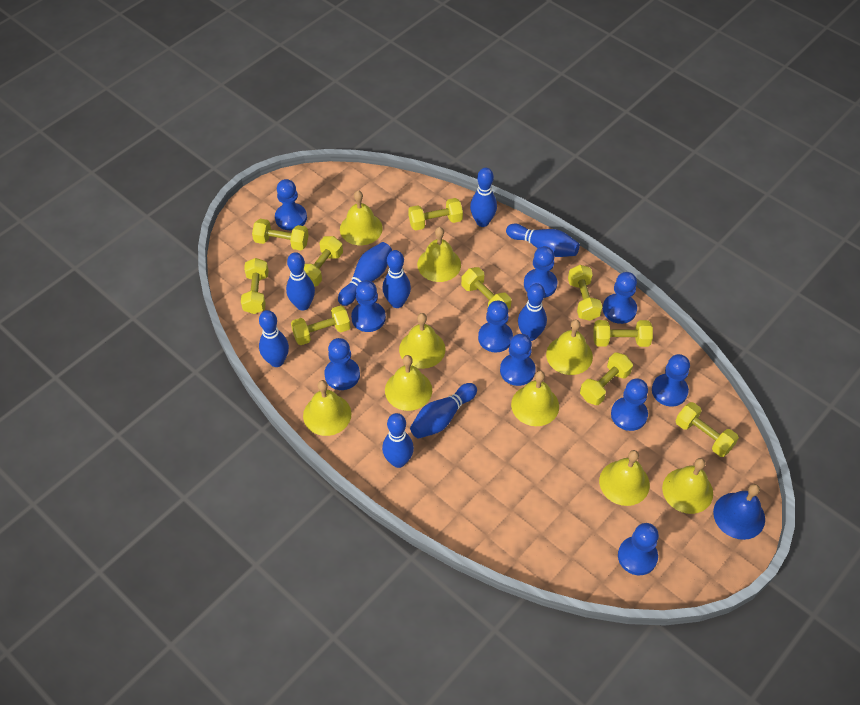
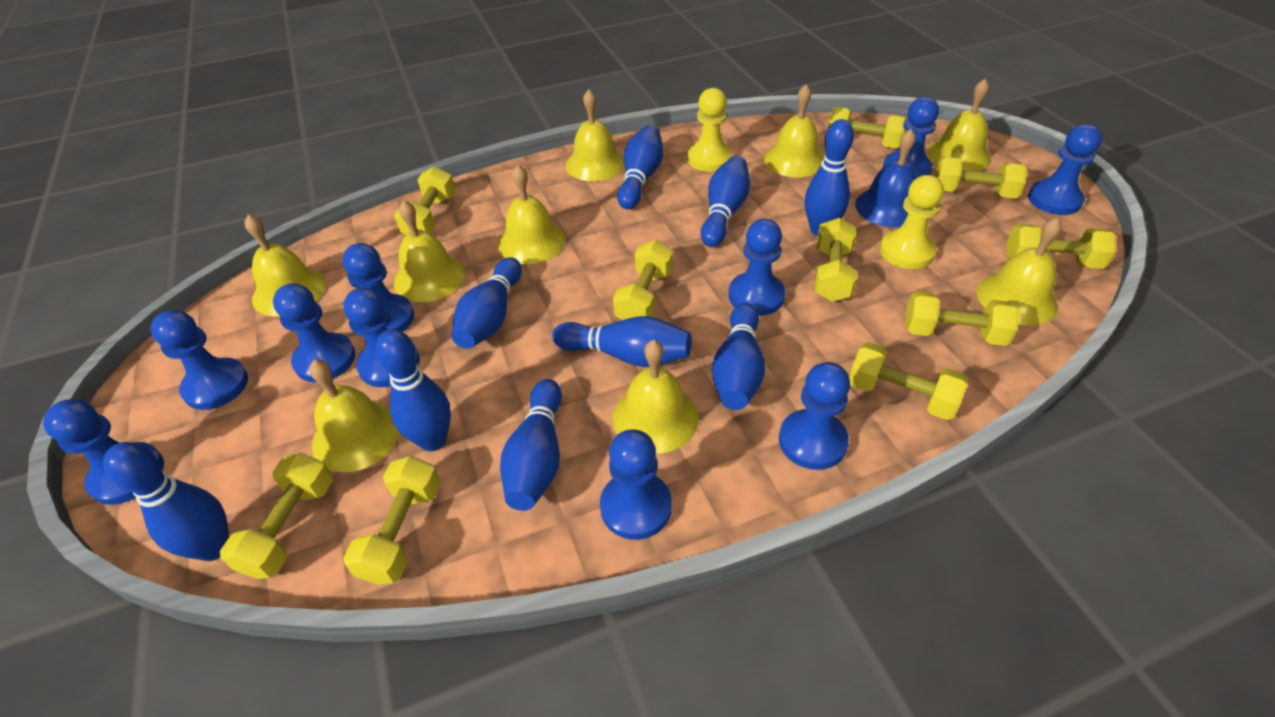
yellow pawn: none = 0 -> [687,88,733,172] [880,175,944,269] = 2

